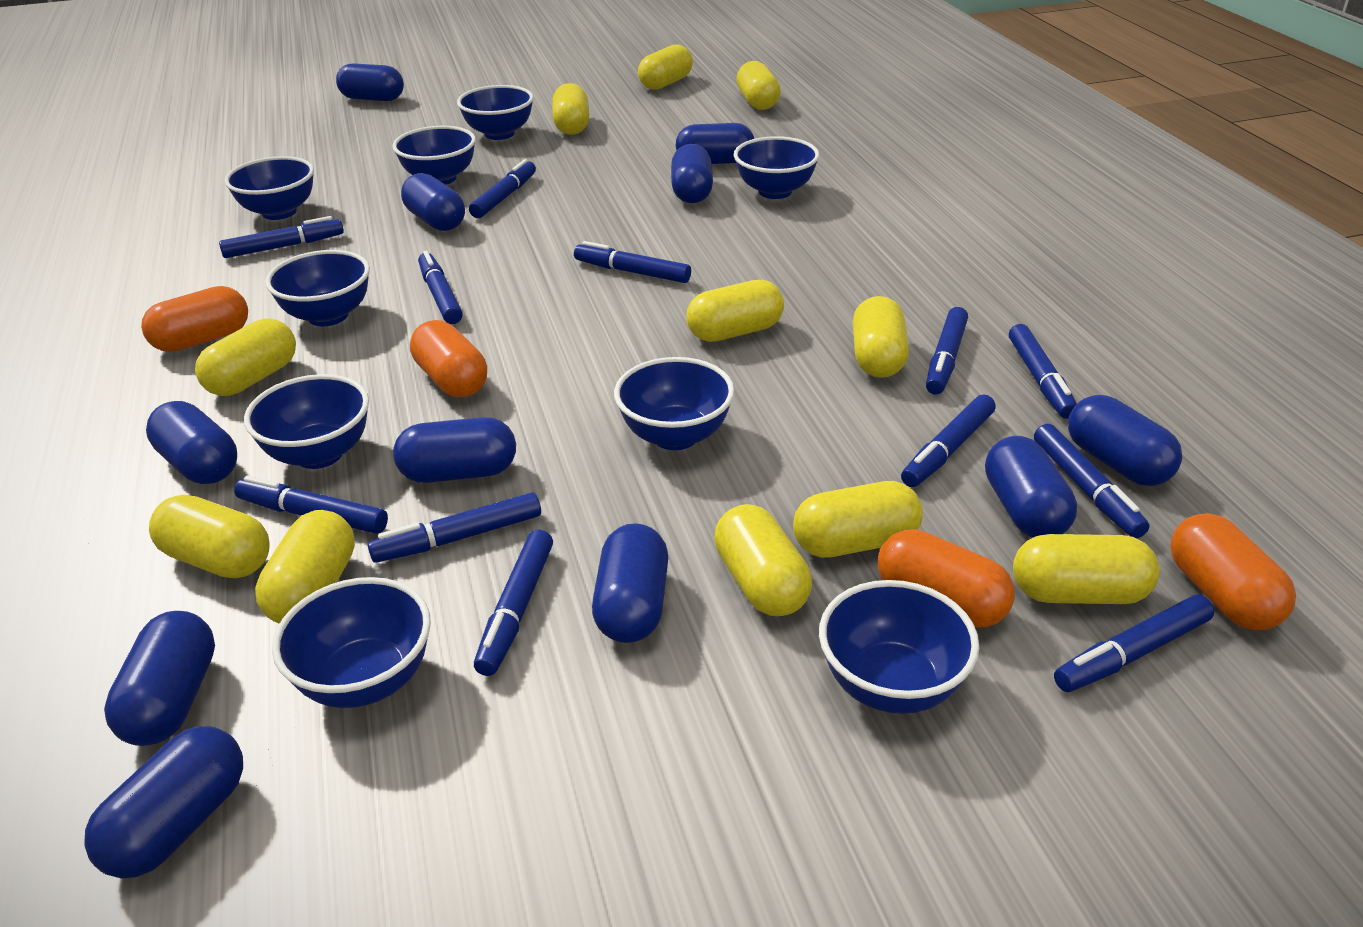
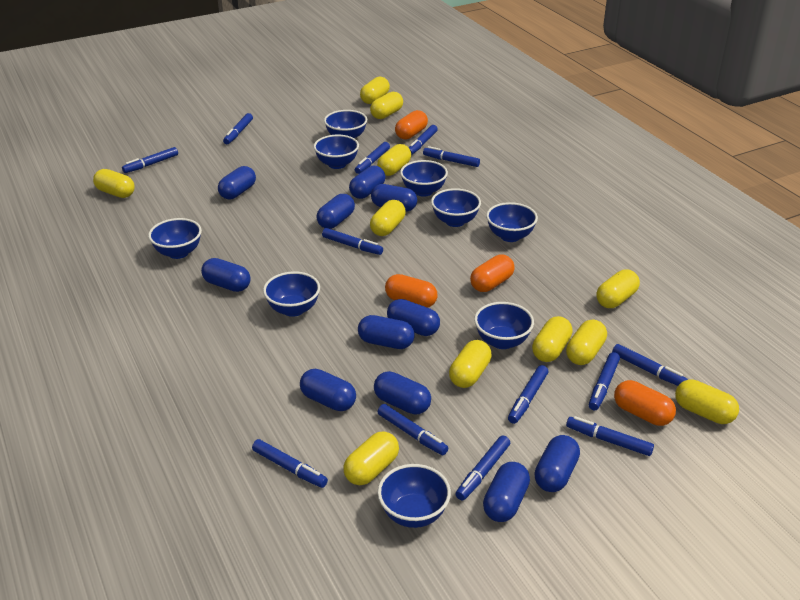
blue marker: [219,216,344,258] [234,476,388,534] [368,492,541,563] [418,251,463,324] [469,159,536,218] [474,530,553,676] [574,241,691,283] [901,394,996,487] [926,307,968,394] [1009,324,1077,419] [1034,424,1149,538] [1054,595,1214,692] = 12 -> [122,147,178,173] [223,113,253,144] [252,439,328,488] [322,228,383,255] [355,142,390,174] [378,404,448,455] [409,125,438,155] [423,146,480,167] [456,435,510,500] [508,365,548,424] [566,416,654,456] [589,352,620,411] [612,344,688,386] = 13

